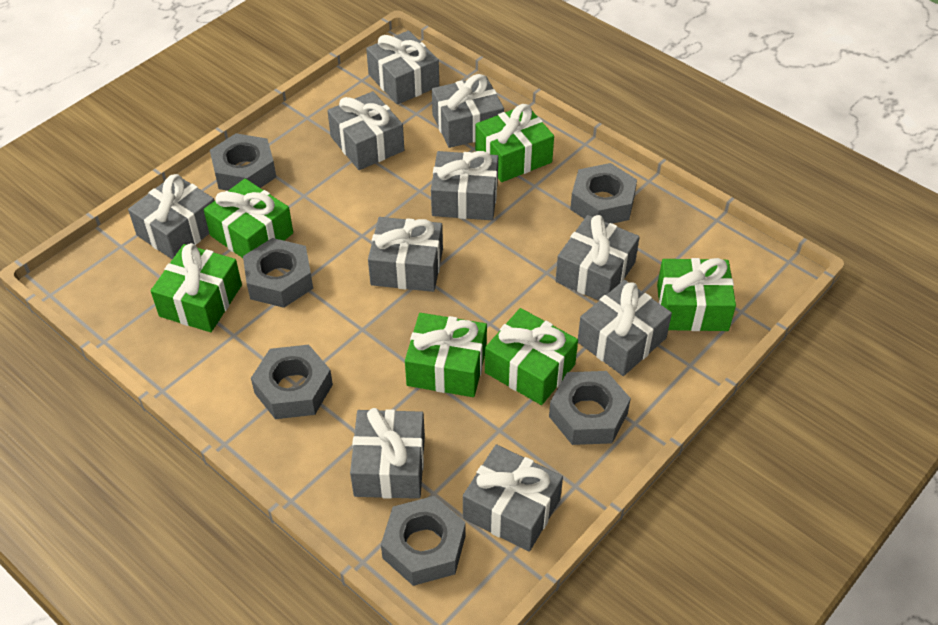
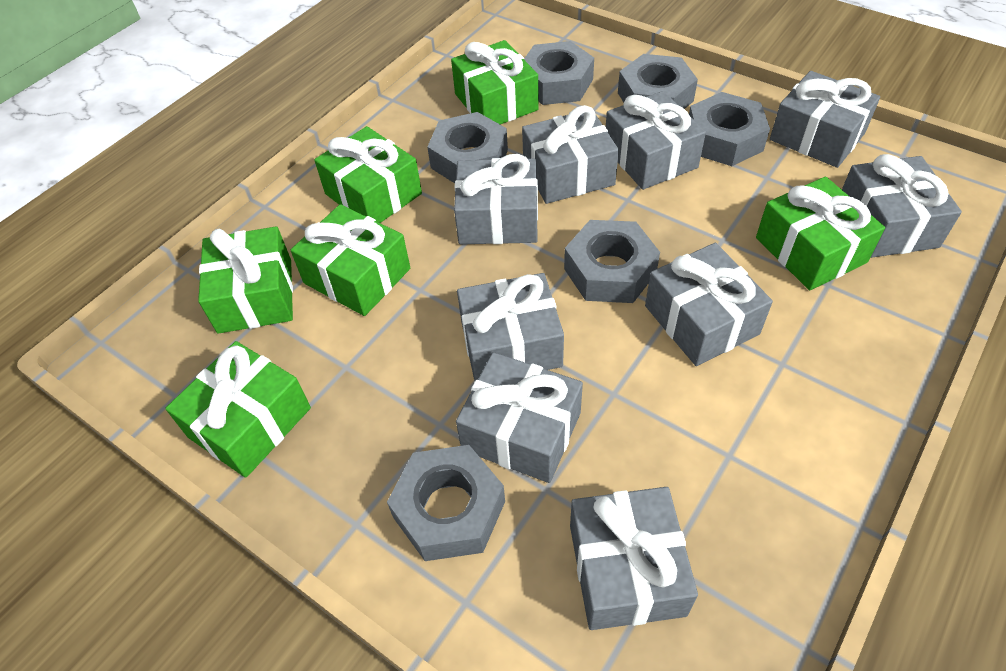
grey gift: [128,174,215,259] [327,91,404,170] [350,408,425,499] [366,31,439,105] [368,217,443,292] [431,151,498,220] [432,74,504,148] [463,444,563,552] [556,215,640,301] [578,280,672,376] = 10 -> [454,154,538,244] [456,352,583,483] [457,273,564,381] [522,105,619,204] [570,487,698,630] [606,91,706,190] [645,243,773,366] [770,71,880,168] [842,154,962,258] = 9

